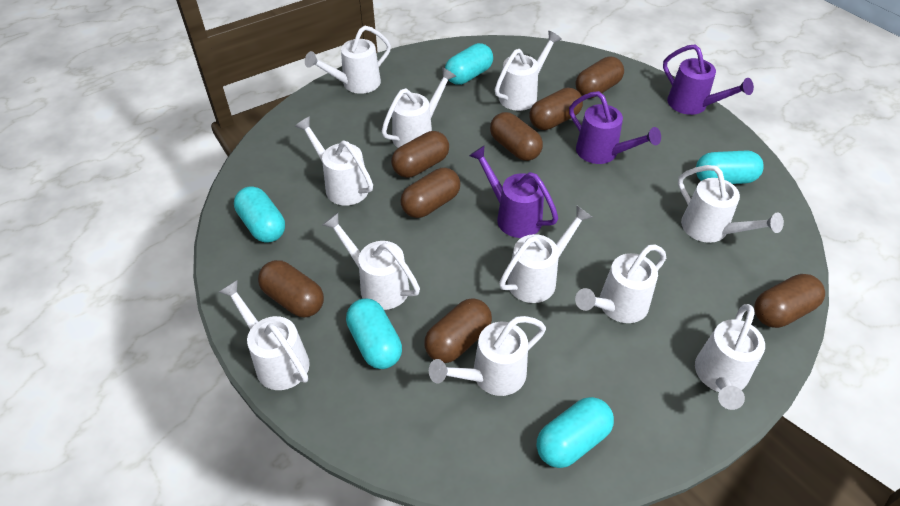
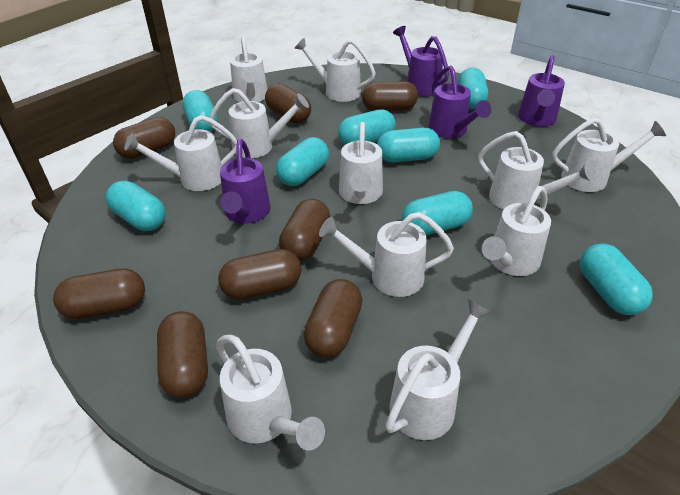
purple watering can: [469,145,558,238] [569,91,661,164] [663,44,754,115] = 3 -> [220,139,271,224] [393,26,449,96] [428,65,491,138] [518,55,565,127] = 4
turquoise capsule: [234,186,285,243] [346,299,402,369] [445,43,493,85] [537,397,614,468] [696,150,764,184] = 5 -> [106,181,166,231] [182,90,218,132] [276,137,329,186] [338,109,396,145] [377,128,440,163] [402,191,473,235] [458,68,488,109] [580,243,653,315] = 8

